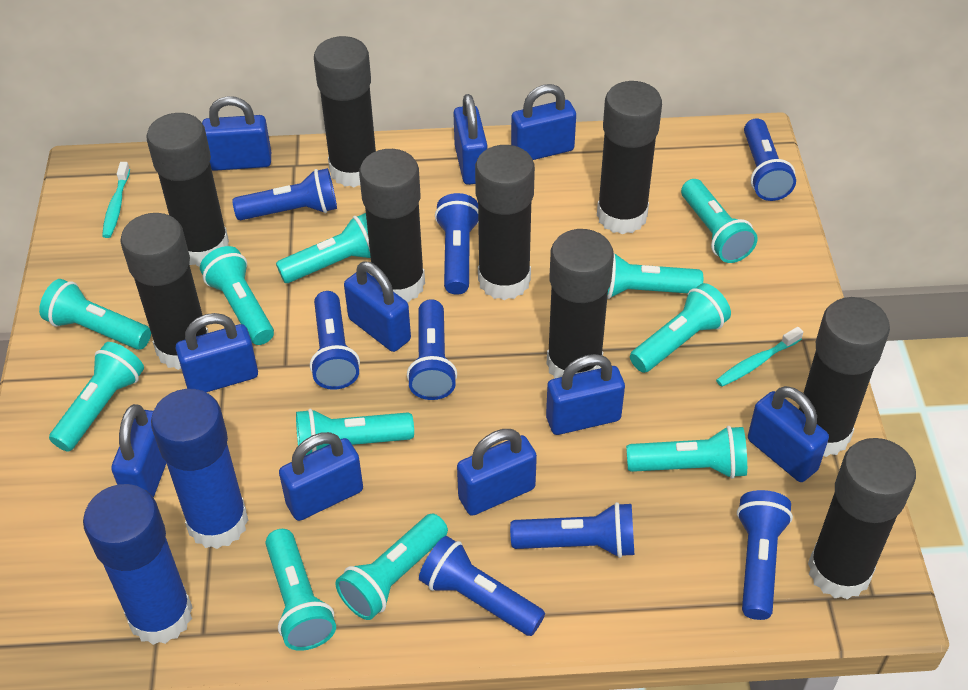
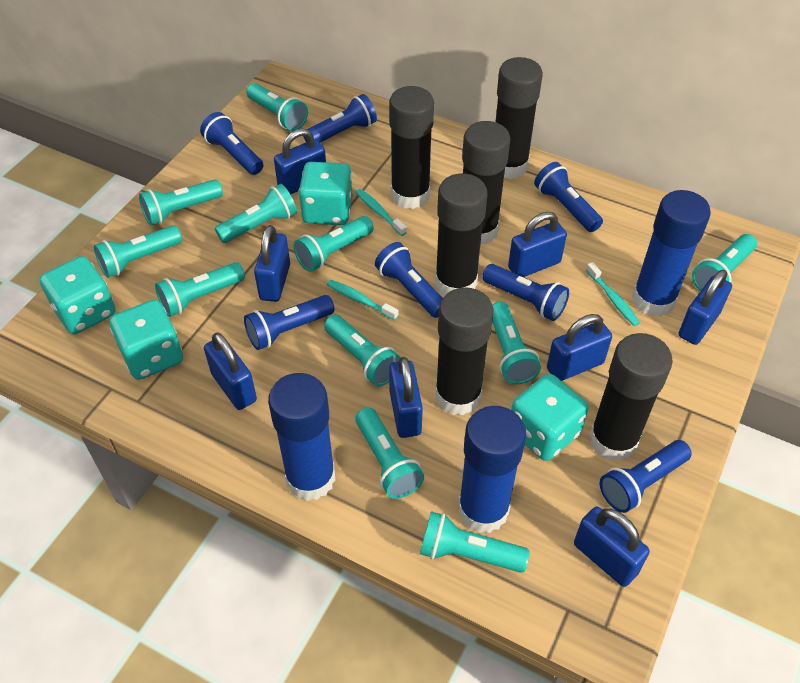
black glue stick: [120,213,209,370] [146,113,229,267] [314,36,376,187] [359,149,425,302] [475,145,535,300] [547,229,614,379] [597,81,662,234] [799,297,890,457] [808,438,916,600] = 9 -> [389,86,434,209] [435,173,487,295] [435,287,494,415] [462,121,510,245] [496,57,543,179] [589,333,673,461] = 6
blue flashlight: [232,168,337,220] [310,291,360,390] [407,299,457,400] [419,536,545,636] [435,193,478,295] [510,502,634,558] [737,490,793,620] [744,118,796,201] = 8 -> [200,112,263,175] [244,295,335,350] [303,94,377,143] [375,242,443,318] [482,264,569,321] [534,162,603,232] [600,440,692,513] = 7
blue glue stick: [83,484,193,645] [151,389,248,549] = 2 -> [268,373,336,501] [458,406,526,533] [632,190,711,316] = 3
blue padlock: [111,404,166,498] [176,313,258,392] [202,96,271,171] [279,432,363,521] [344,261,411,352] [453,94,487,185] [457,429,537,516] [511,84,576,160] [546,354,625,435] [748,386,829,482] = 10 -> [204,333,257,410] [254,225,290,302] [274,129,326,195] [389,357,423,438] [508,212,567,277] [547,314,612,381] [574,507,650,587] [679,269,732,345] = 8
turquoise dice: none = 0 -> [40,256,116,334] [109,300,183,380] [298,162,352,225] [511,374,588,461] = 4
turquoise toothbrush: [102,162,130,238] [716,327,803,387] = 2 -> [327,280,399,320] [356,189,407,236] [586,262,640,326] = 3

